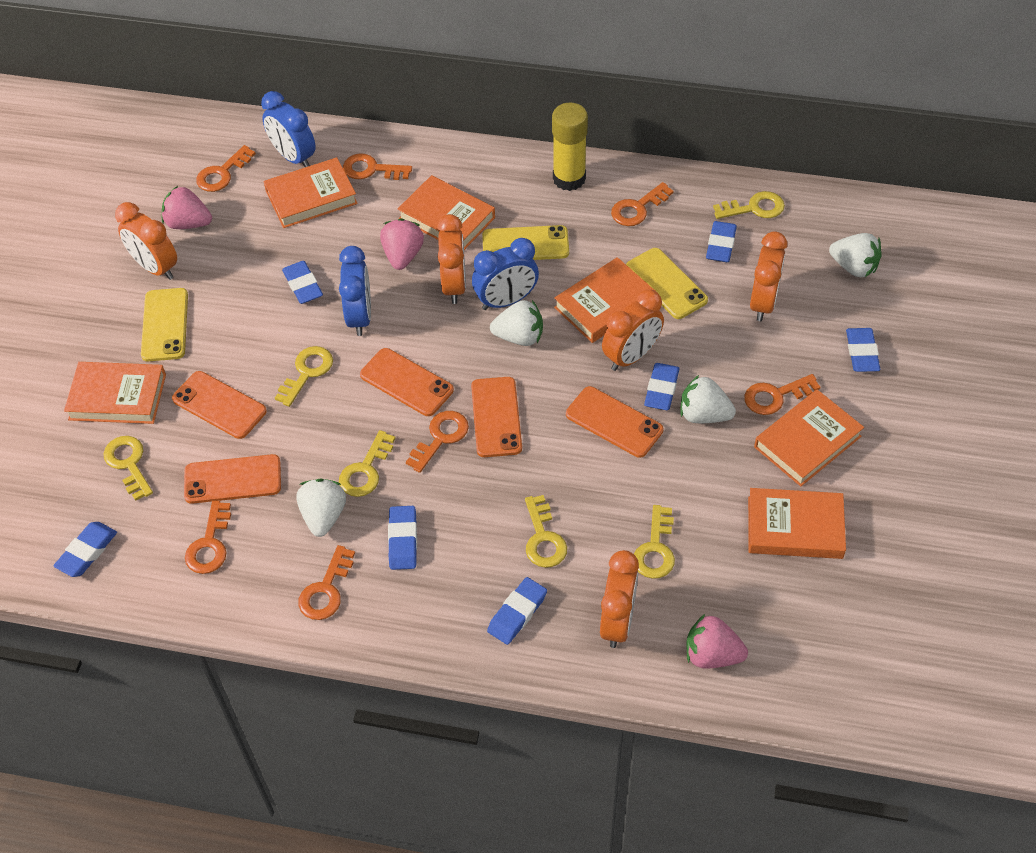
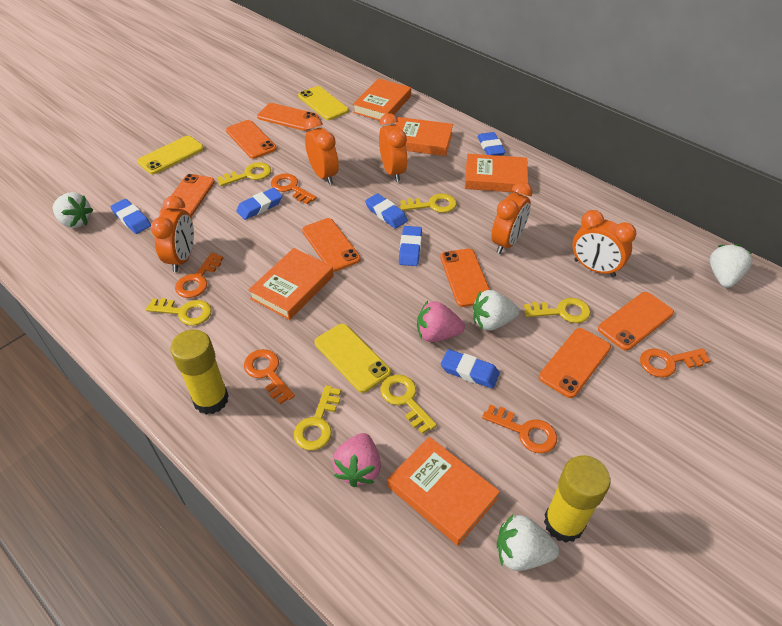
blue clock: [261,91,316,167] [339,246,371,336] [472,238,539,310] = 3 -> none = 0
blue eraser: [54,522,117,577] [282,261,323,304] [388,506,417,570] [487,577,547,645] [644,363,680,410] [706,221,737,262] [846,328,880,372] = 7 -> [110,199,151,234] [236,188,282,220] [365,193,408,229] [399,226,422,266] [441,349,500,389] [477,132,506,156] = 6
orange book: [64,362,166,424] [264,157,358,228] [398,175,495,250] [554,257,655,343] [748,488,846,559] [754,390,864,487] = 6 -> [248,248,334,320] [353,78,411,121] [388,437,500,546] [395,117,453,156] [465,154,528,193] = 5
orange key: [185,501,231,574] [196,145,256,192] [298,545,355,620] [343,153,412,180] [406,411,469,473] [611,182,674,226] [744,374,820,415] = 7 -> [175,252,223,298] [244,349,295,404] [271,174,317,204] [482,404,557,453] [640,348,711,377] = 5
orange phone: [172,371,267,439] [184,454,281,504] [360,348,454,416] [471,377,522,457] [566,386,663,458] = 5 -> [159,174,215,217] [226,120,277,159] [257,103,319,131] [302,218,361,272] [440,249,490,307] [539,328,611,398] [598,292,674,351] = 7
pink strawberry: [162,186,212,229] [380,218,424,270] [687,614,748,669] = 3 -> [332,433,381,487] [417,301,465,342] = 2
yellow glue stick: [552,102,588,191] = 1 -> [170,329,229,415] [544,455,611,543] = 2

